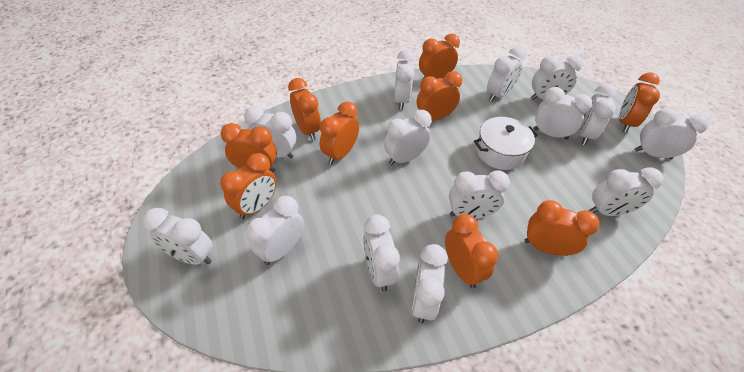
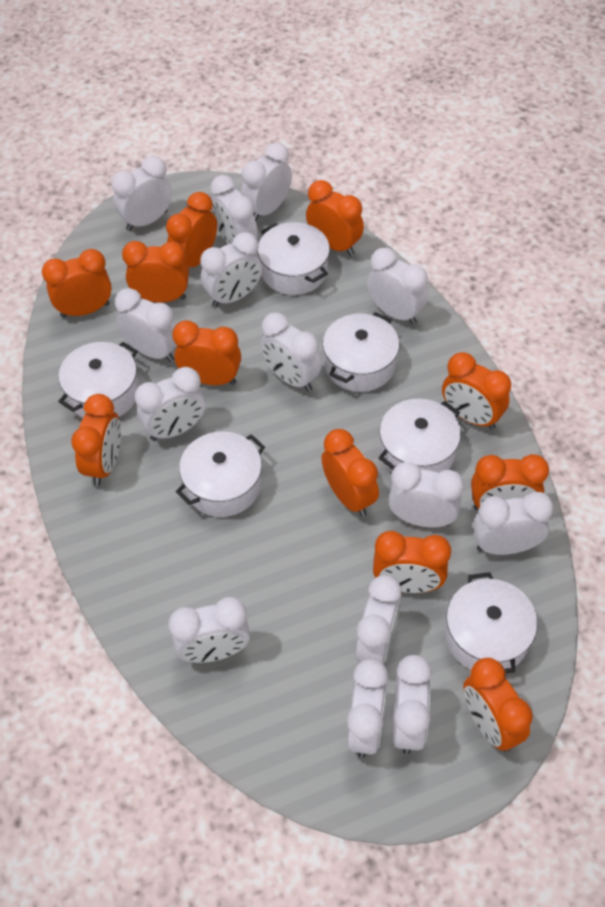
orange clock: [220,153,277,219] [221,123,277,173] [288,78,321,141] [320,102,359,165] [417,71,462,120] [419,34,460,79] [445,214,498,288] [525,200,599,256] [619,72,660,132] = 9 -> [42,249,112,318] [71,394,121,486] [122,241,189,303] [166,192,217,267] [172,320,241,385] [306,180,364,256] [321,429,379,517] [373,531,451,593] [442,352,511,430] [463,658,533,752] [471,454,549,510] = 11
white pot: [474,117,538,170] = 1 -> [58,342,139,418] [176,431,265,517] [258,222,330,295] [323,312,399,392] [379,398,461,473] [445,572,538,674] = 6

